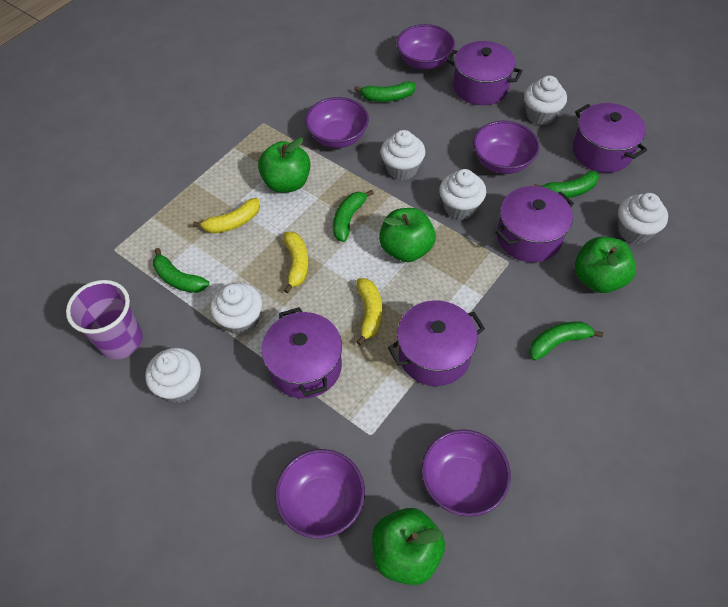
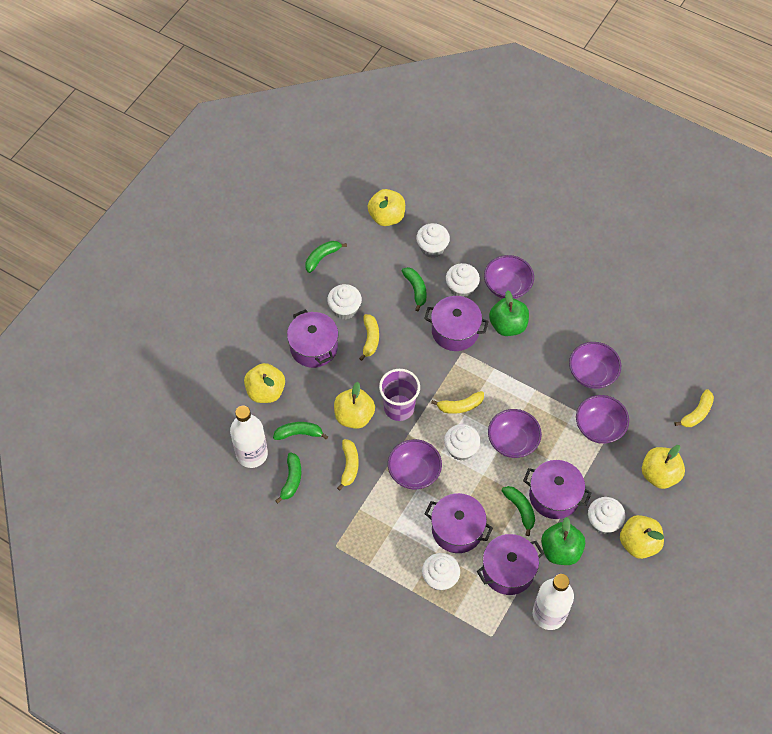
green apple: [258,137,311,193] [372,508,445,585] [379,208,436,262] [575,237,636,293] = 4 -> [489,290,529,336] [541,517,585,565] = 2
white bottle: none = 0 -> [230,405,268,468] [533,574,574,630] = 2
yellow apple: none = 0 -> [244,363,285,403] [334,382,375,429] [368,189,405,226] [620,515,664,559] [642,445,685,489] = 5
yellow banana: [193,198,260,234] [283,232,309,293] [356,278,382,345] = 3 -> [337,439,359,491] [359,314,379,361] [431,391,484,414] [675,389,714,427] = 4

